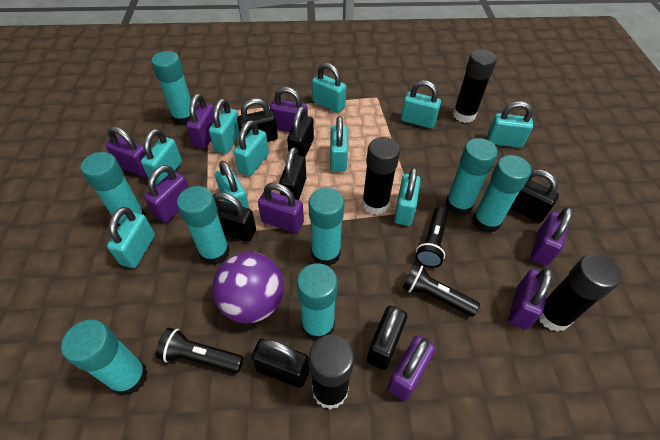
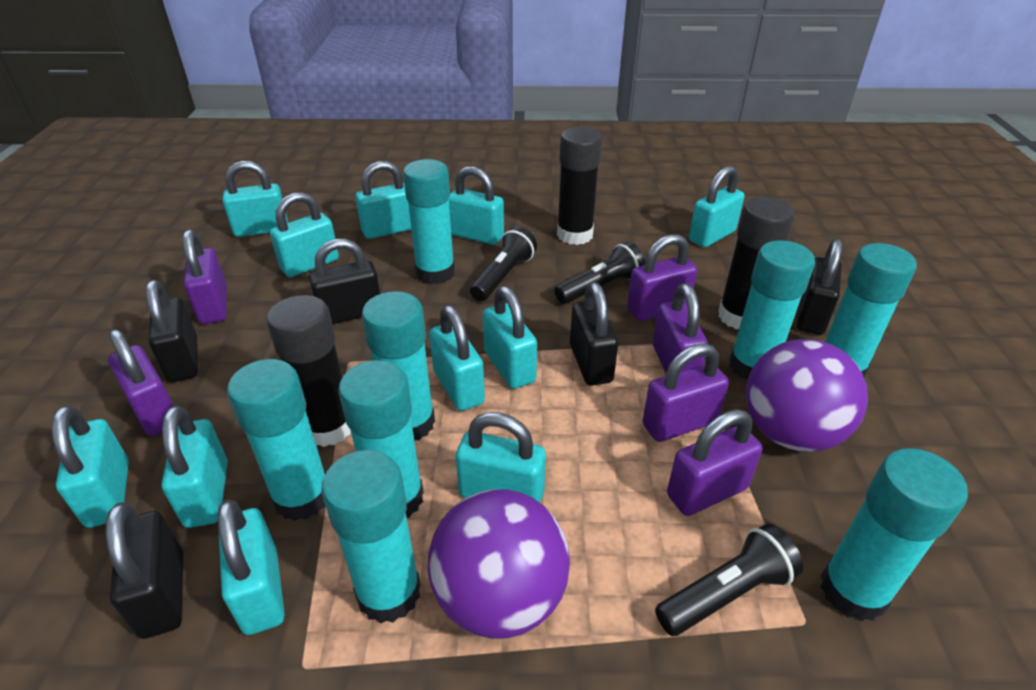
black glue stick: [309,335,355,409] [362,137,400,215] [453,49,497,123] [539,254,621,332] = 4 -> [267,295,351,447] [557,127,602,245] [718,197,795,329] = 3
black padlock: [213,192,256,242] [237,98,278,142] [251,339,310,388] [279,147,306,200] [287,106,314,157] [367,306,407,370] [510,170,559,223] = 7 -> [106,502,183,639] [146,280,198,382] [309,239,380,324] [570,282,618,385] [797,239,843,335] = 5
purple ball: [212,252,284,324] = 1 -> [428,489,570,639] [746,339,868,452] = 2
purple padlock: [106,126,147,177] [144,165,189,223] [186,94,214,149] [258,183,304,233] [270,87,308,132] [387,335,436,401] [509,268,553,329] [531,207,573,266] = 8 -> [108,329,174,436] [183,229,227,324] [627,234,697,321] [642,343,729,442] [653,283,708,373] [667,409,763,516] = 6
turquoise padlock: [107,207,155,268] [141,129,182,184] [209,99,240,154] [215,161,249,208] [234,120,269,176] [312,63,346,113] [330,116,348,172] [394,167,420,226] [401,80,441,129] [487,101,533,148] = 10 -> [51,405,129,528] [162,405,228,528] [218,499,285,635] [222,161,288,237] [270,192,339,277] [355,161,411,239] [429,305,485,411] [449,166,504,245] [456,412,546,503] [483,286,537,389] [689,166,744,247] = 11

